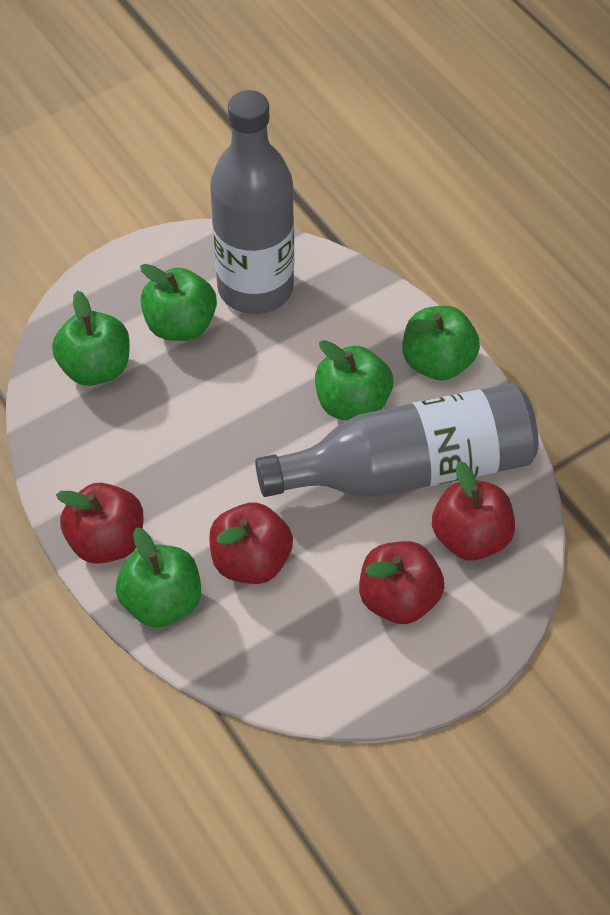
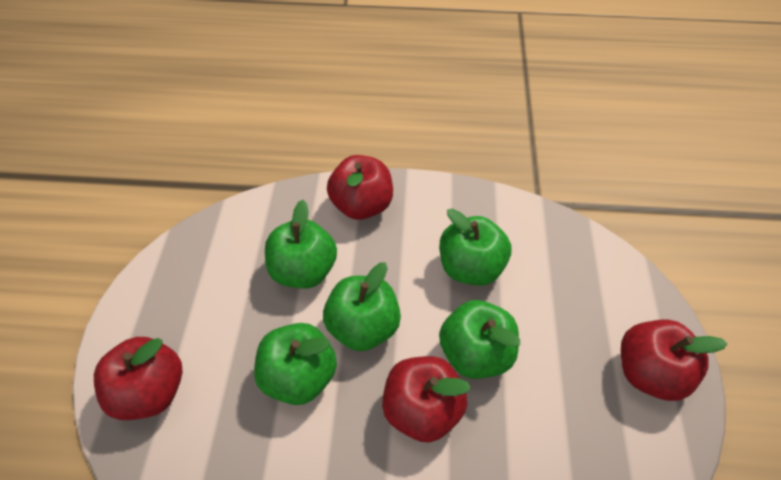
grey bottle: [210,90,294,314] [255,383,539,497] = 2 -> none = 0

